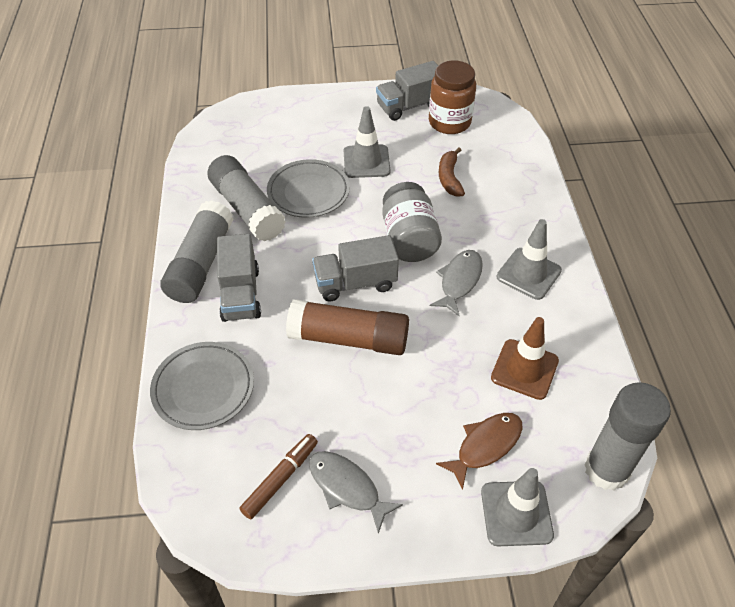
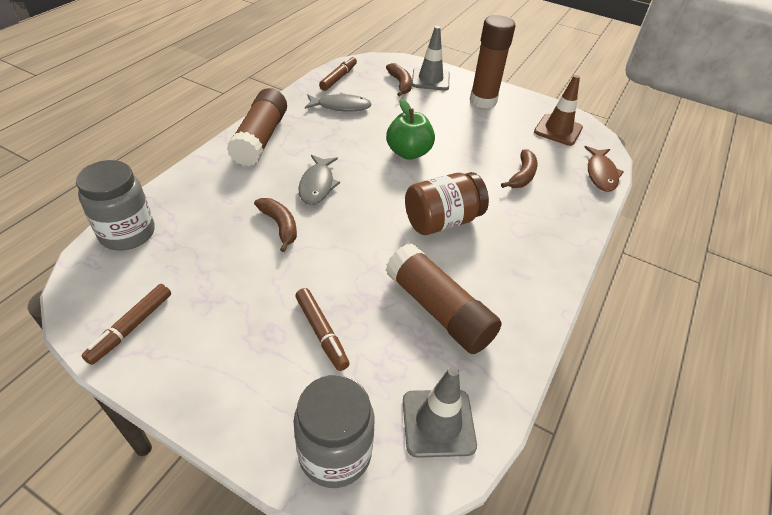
brown banana: [439,148,465,197] = 1 -> [254,198,297,252] [386,63,412,96] [501,149,537,188] = 3
brown glue stick: [286,299,409,355] = 1 -> [227,88,287,166] [386,243,502,354] [470,15,515,109] = 3
brown marker: [239,434,318,519] = 1 -> [82,284,171,365] [295,288,350,371] [319,56,357,91] = 3
green apple: none = 0 -> [386,98,435,160] = 1
grey glue stick: [160,200,233,303] [207,155,286,242] [584,382,671,491] = 3 -> none = 0
grey jar: [382,182,442,262] = 1 -> [76,160,155,250] [293,375,375,488] = 2
grey plate: [150,342,254,430] [267,159,350,218] = 2 -> none = 0
grey traffic cone: [344,106,390,178] [481,468,554,546] [497,219,562,300] = 3 -> [403,366,477,458] [412,26,449,91] = 2
grey truck: [217,234,261,322] [312,235,399,301] [376,61,438,121] = 3 -> none = 0

